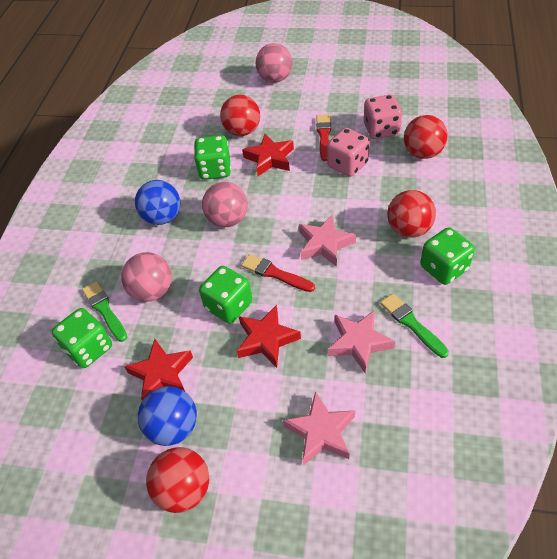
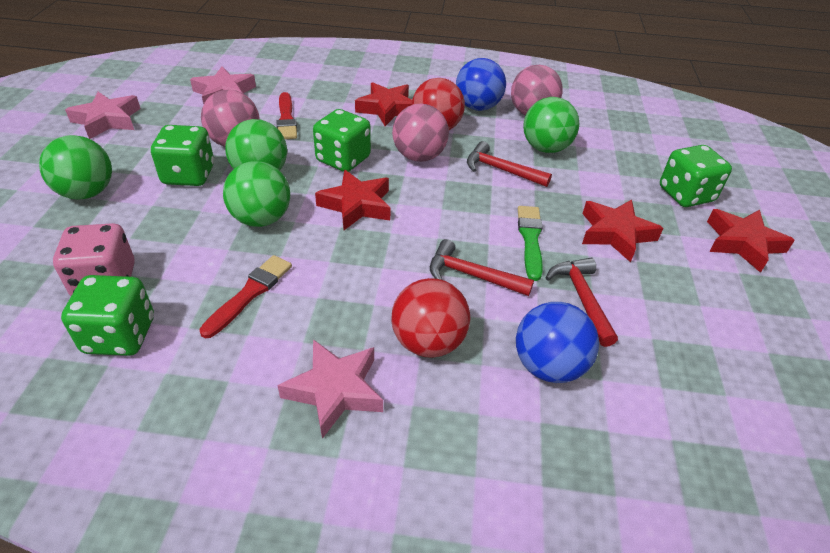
green ball: none = 0 -> [39,135,112,200] [223,161,290,227] [225,119,287,170] [523,97,579,153] = 4
green brush: [82,281,127,342] [380,294,449,358] = 2 -> [518,206,543,281] = 1
pink dice: [327,128,370,177] [364,94,402,139] = 2 -> [53,223,135,296] = 1
red ball: [146,447,209,513] [220,95,260,136] [387,190,436,238] [404,115,448,159] = 4 -> [391,278,471,358] [412,78,465,130] = 2
red hammer: none = 0 -> [430,239,534,296] [467,141,552,187] [546,258,618,347] = 3
red star: [124,339,193,401] [237,305,301,368] [242,134,294,176] = 3 -> [315,170,390,230] [355,82,412,126] [582,199,663,262] [707,209,795,273] = 4

